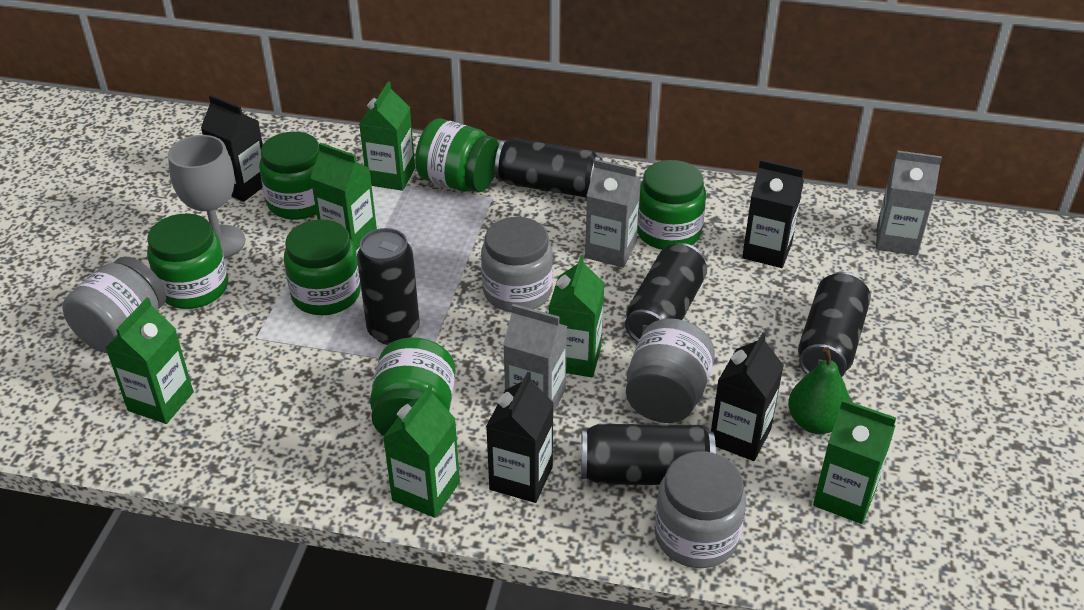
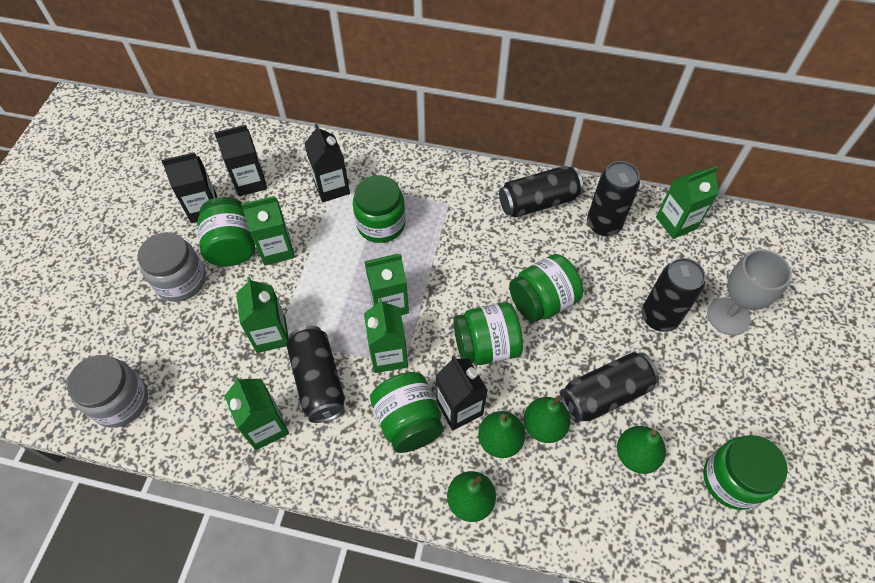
green pear: [788,347,850,434] = 1 -> [447,471,496,522] [478,411,525,458] [524,395,571,443] [617,426,666,474] = 4
grey carton: [503,304,567,413] [585,159,641,268] [876,150,942,256] = 3 -> none = 0
grey jar: [62,256,166,353] [481,217,553,312] [626,318,715,423] [655,451,746,568] = 4 -> [67,355,148,428] [138,232,206,302] = 2

